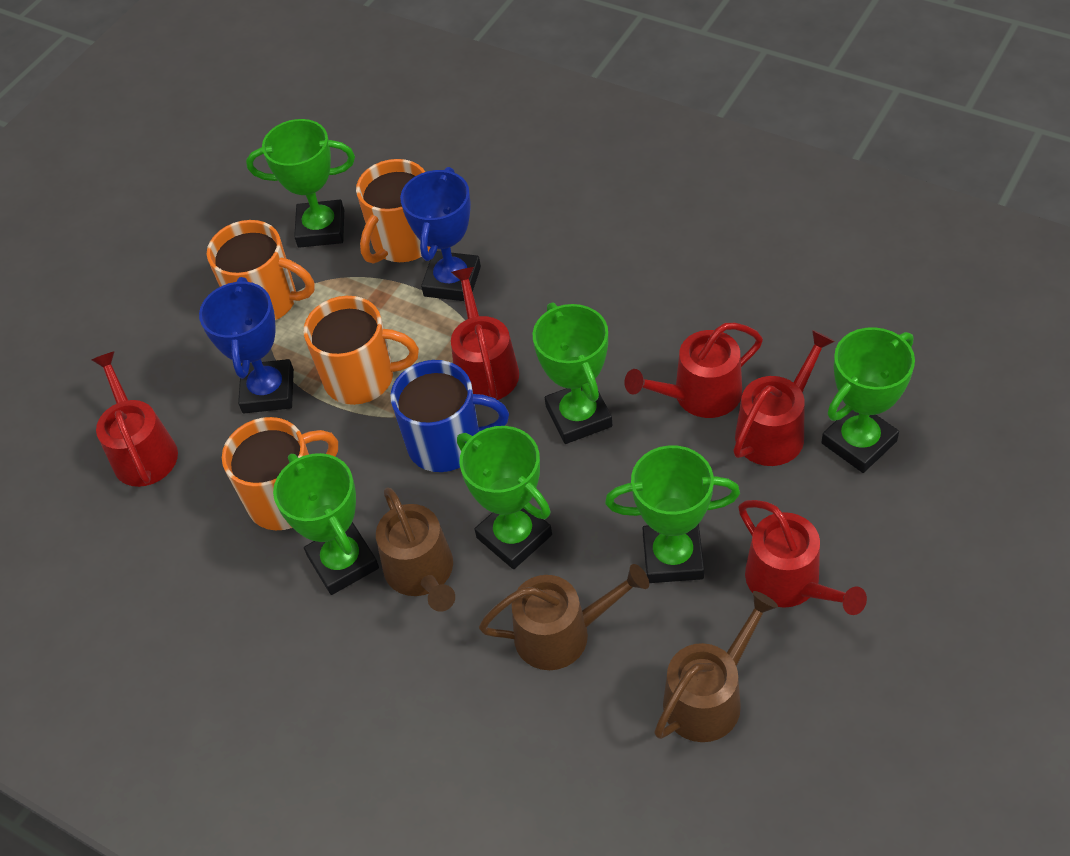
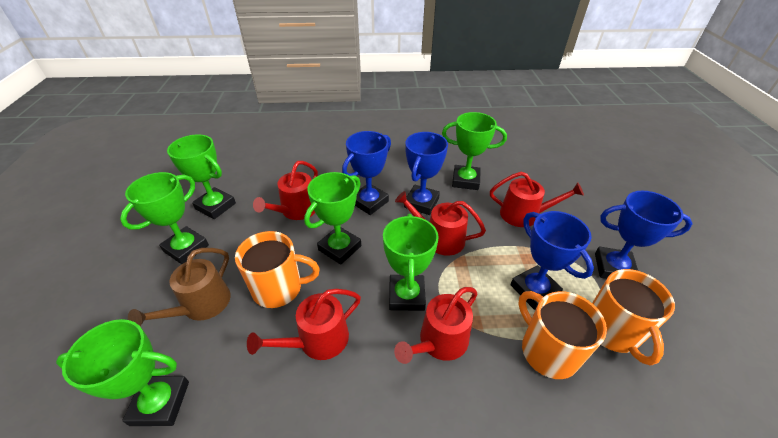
blue mug: [390,360,509,472] = 1 -> none = 0
blue trophy: [199,277,294,413] [400,167,481,301] = 2 -> [342,131,391,215] [404,132,448,215] [510,211,594,310] [595,191,693,279] = 4
brown watering can: [376,487,455,612] [479,564,649,670] [654,591,778,742] = 3 -> [128,248,231,326] = 1
orange mug: [207,220,315,321] [222,417,338,530] [304,296,419,405] [356,159,430,264] = 4 -> [235,231,320,308] [518,291,607,379] [592,269,675,365] = 3

